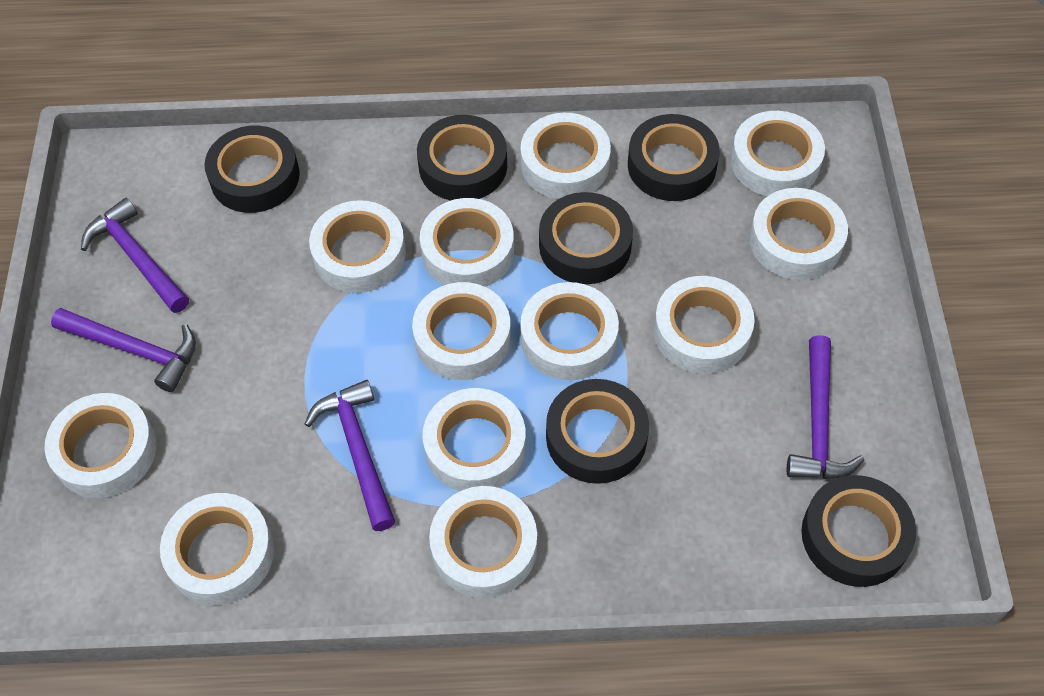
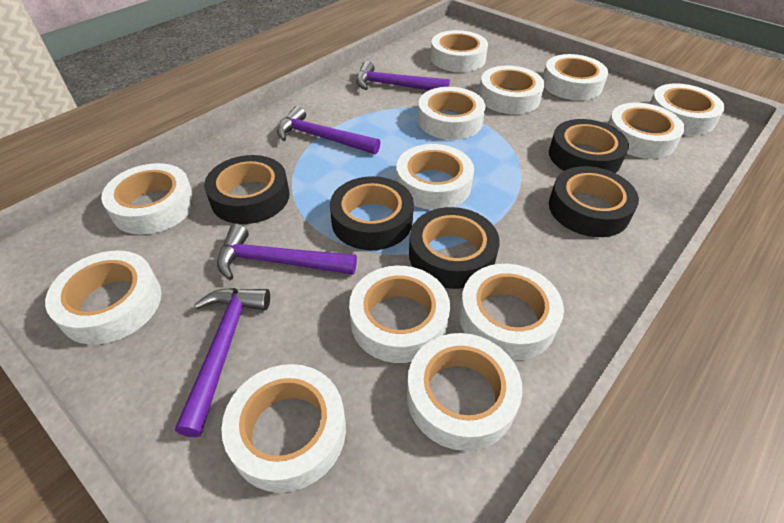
black tape: [204,125,300,213] [417,115,507,201] [539,192,633,284] [546,379,649,484] [628,114,720,201] [801,475,916,587] = 6 -> [204,155,290,224] [330,176,414,250] [409,207,500,289] [549,119,629,173] [549,166,639,237] = 5
white tape: [44,393,156,498] [160,493,274,605] [309,200,406,293] [412,282,511,380] [420,198,514,287] [422,388,526,491] [429,486,537,598] [520,282,619,380] [521,113,611,199] [654,276,755,373] [731,111,825,196] [750,188,848,280] = 12 -> [45,251,162,345] [101,163,195,235] [221,364,346,493] [349,266,450,363] [396,144,474,210] [407,333,522,451] [418,87,485,140] [430,30,488,72] [459,264,564,360] [479,66,545,114] [543,54,608,100] [608,103,685,159] [649,83,725,136] = 13

